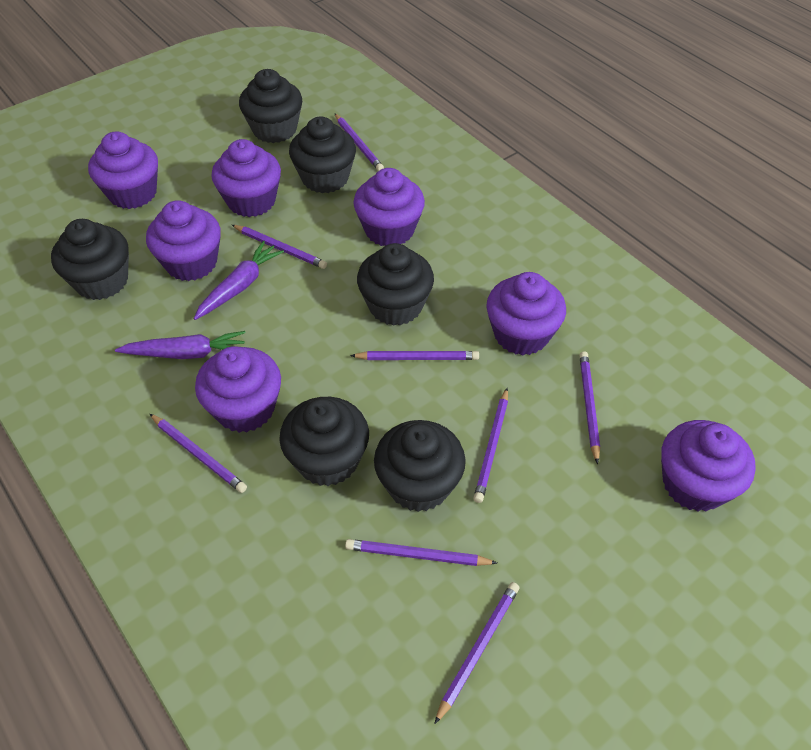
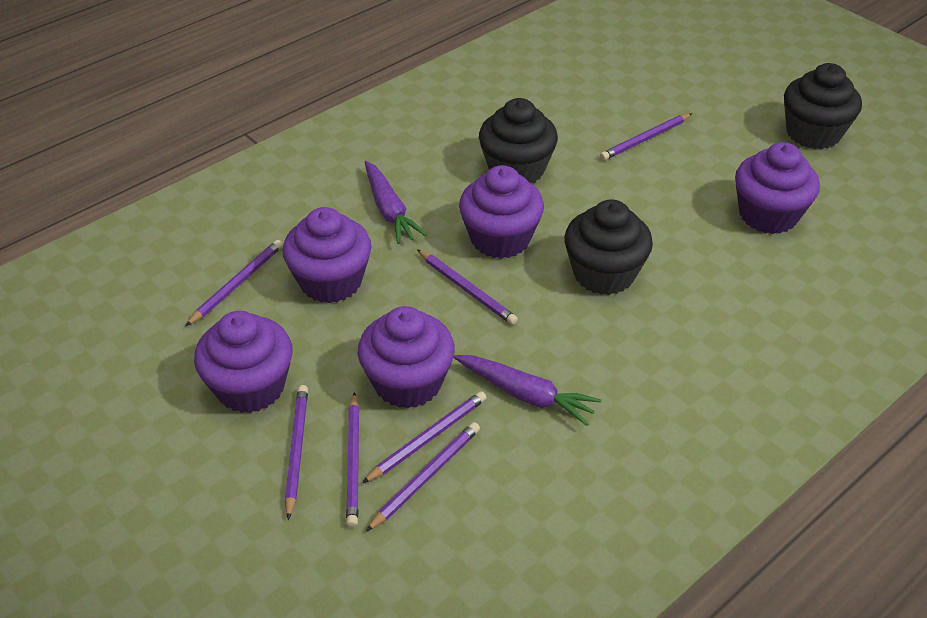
black cupcake: [51,219,129,300] [239,69,302,143] [279,397,369,486] [289,117,356,193] [357,243,434,326] [374,420,466,512] = 6 -> [479,98,558,183] [565,199,653,295] [784,63,862,149] = 3
purple cupcake: [88,131,158,209] [146,200,221,281] [195,346,281,433] [211,139,281,217] [354,168,425,246] [486,272,566,356] [661,420,756,512] = 7 -> [194,311,292,413] [283,207,372,303] [358,306,455,409] [459,165,544,259] [735,142,820,234] = 5
purple pencil: [150,414,247,493] [232,225,327,269] [334,113,384,171] [345,539,497,566] [350,351,479,360] [434,582,520,724] [473,388,508,503] [580,351,600,464] = 8 -> [186,240,283,326] [285,385,308,520] [346,392,359,528] [362,391,487,483] [366,422,480,532] [417,249,518,325] [600,114,692,160] = 7

